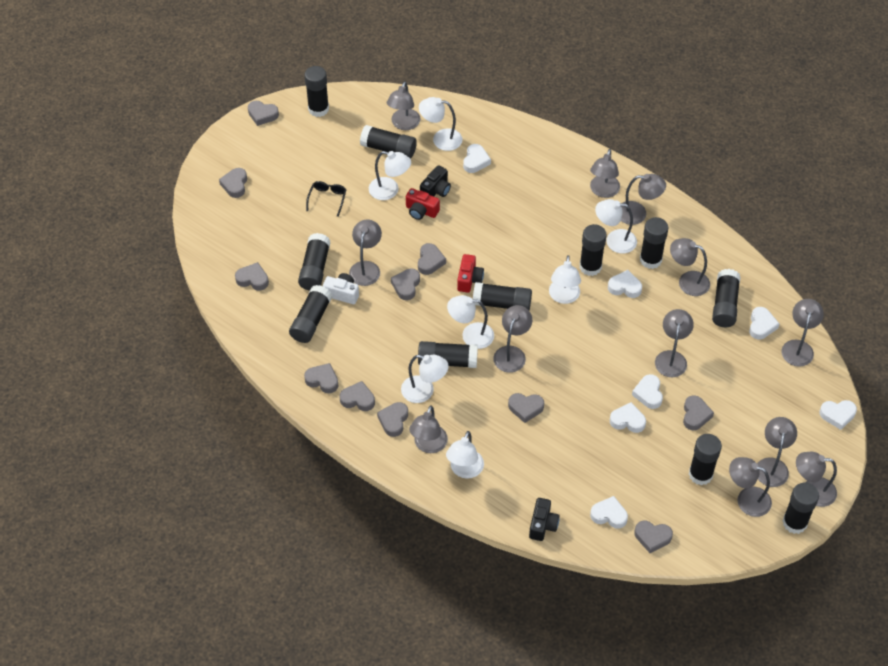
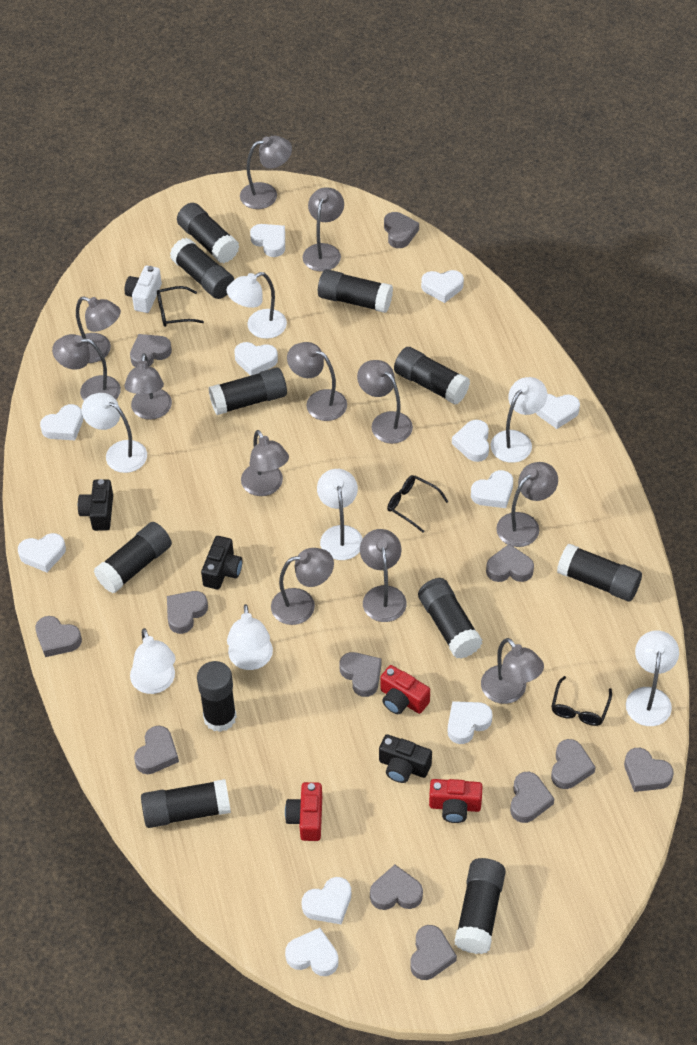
black camera: [420,165,451,197] [529,498,560,541] = 2 -> [78,479,113,531] [201,536,243,589] [379,734,432,783] = 3
black glasses: [306,181,346,217] = 1 -> [157,286,204,327] [387,475,449,533] [551,676,612,726] = 3
grey heart: [219,168,247,198] [235,262,269,291] [248,101,279,126] [304,363,338,393] [340,381,375,411] [377,402,408,437] [391,269,420,300] [418,243,446,275] [508,393,544,423] [634,521,673,553] [683,395,714,430] = 11 -> [35,616,82,657] [130,334,172,367] [134,726,179,774] [167,591,208,634] [339,652,381,697] [370,865,423,910] [384,212,419,248] [410,925,457,980] [486,544,534,582] [510,772,554,823] [551,739,596,789] [624,748,674,792] = 12
red camera: [406,188,440,220] [457,254,484,293] = 2 -> [285,782,322,841] [380,665,430,714] [429,779,483,823] = 3
white heart: [463,144,491,173] [590,496,628,529] [608,270,642,298] [610,402,646,433] [632,374,663,409] [749,307,779,339] [819,400,857,430] = 7 -> [18,533,66,572] [40,404,83,440] [234,342,278,376] [250,224,285,257] [285,928,339,976] [301,877,351,924] [421,270,464,303] [448,701,493,744] [452,420,489,462] [471,470,513,508] [536,394,580,429] = 11

